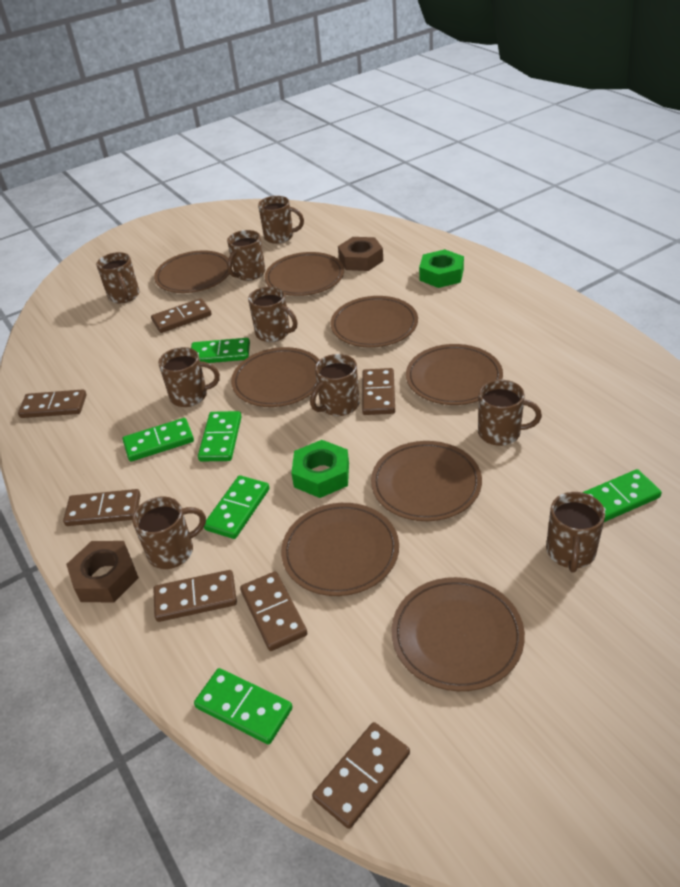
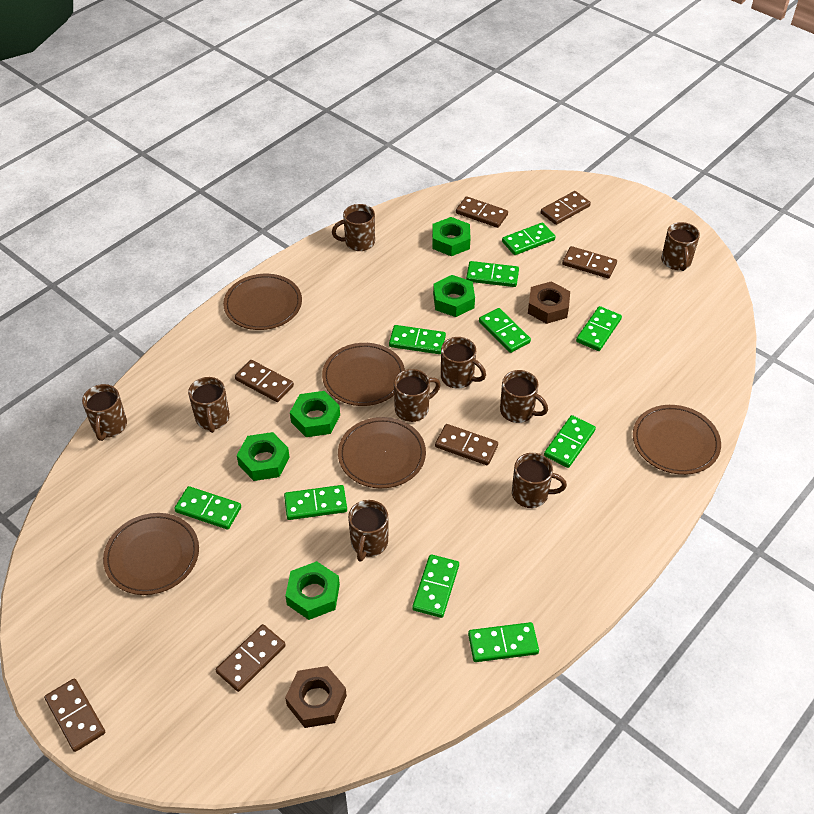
brown plate: [154,250,229,293] [231,347,319,407] [265,252,344,296] [281,503,399,596] [330,296,418,347] [371,441,482,521] [391,577,525,691] [406,344,503,405] = 8 -> [103,513,199,595] [223,274,302,330] [322,343,405,406] [338,417,426,488] [633,405,721,475] = 5
green domino: [123,418,194,462] [191,338,250,363] [194,668,293,745] [198,411,242,461] [204,475,269,539] [582,469,662,522] = 6 -> [174,486,241,529] [284,485,347,520] [389,325,446,354] [412,554,459,618] [466,261,519,287] [468,622,539,662] [479,308,531,353] [502,222,555,255] [544,415,596,468] [576,306,622,351] = 10
green nut: [291,440,349,498] [419,249,464,288] = 2 -> [237,432,290,481] [285,561,340,620] [290,391,340,437] [432,217,471,256] [433,275,475,317] = 5

